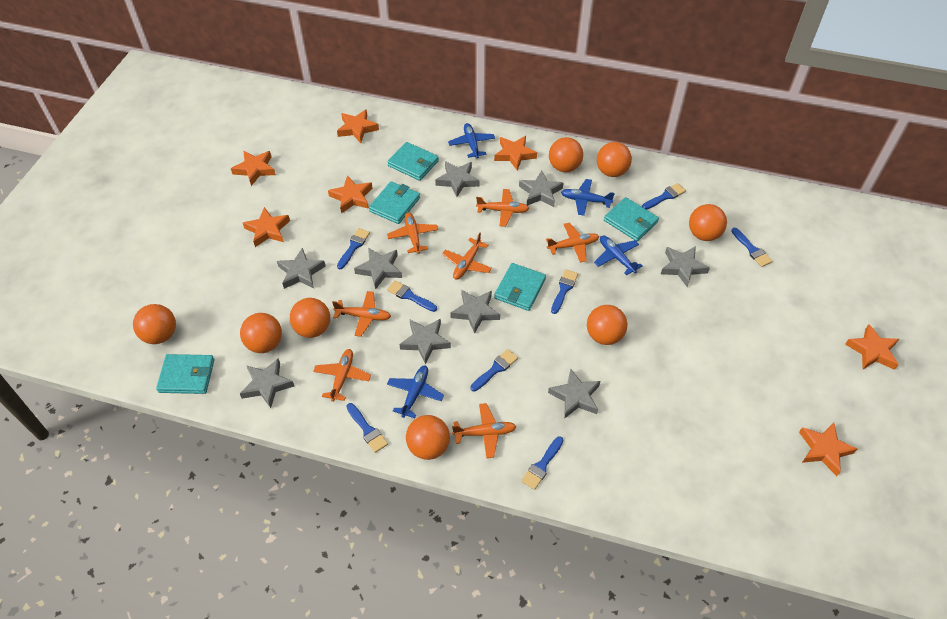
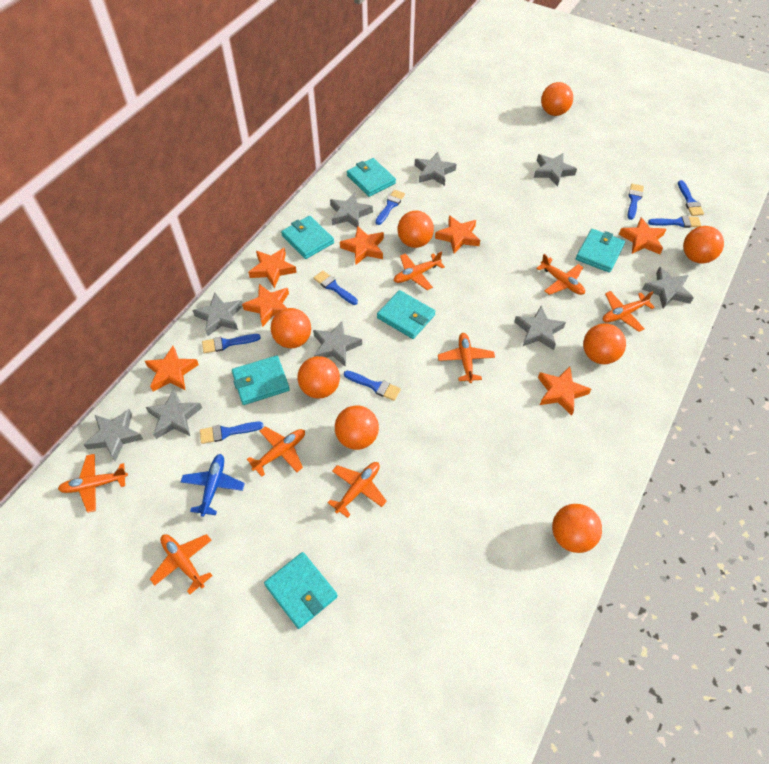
blue plane: [387,366,444,418] [448,123,495,158] [561,179,615,216] [594,235,643,275] = 4 -> [181,454,245,517] = 1
orange plane: [313,349,371,402] [332,291,391,337] [387,212,438,254] [442,233,492,280] [452,403,516,458] [476,189,530,227] [546,223,599,263] = 7 -> [58,454,128,513] [150,534,213,594] [247,426,305,477] [328,462,387,518] [394,251,445,290] [438,333,495,383] [536,254,585,295] [603,291,655,332] = 8
turquoise wallet: [156,354,214,394] [369,181,420,224] [387,142,439,181] [494,263,546,311] [604,197,659,241] = 5 -> [232,355,290,405] [264,552,338,629] [281,216,334,259] [347,158,396,197] [377,290,436,339] [576,229,625,273] = 6

